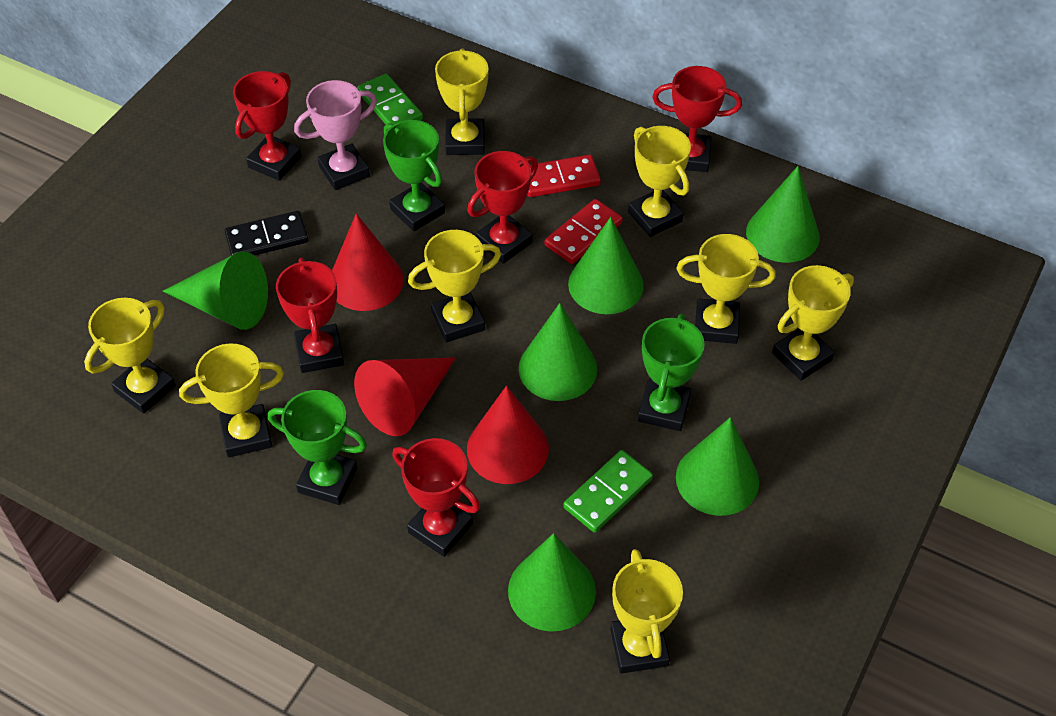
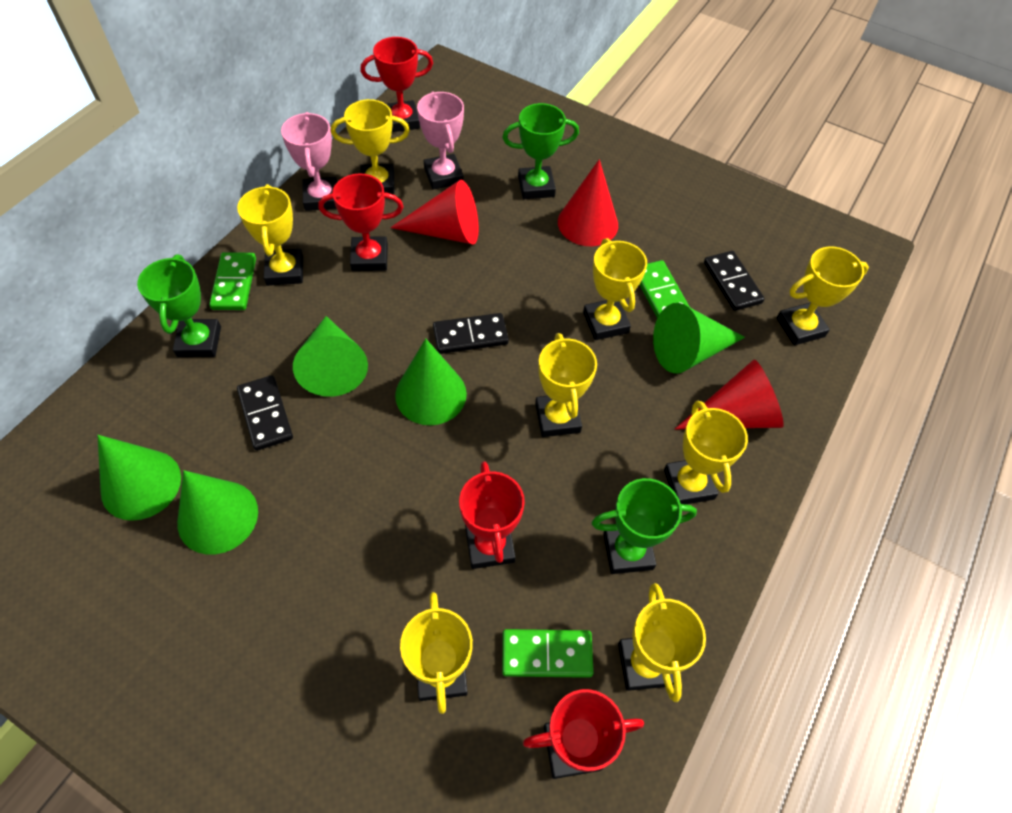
black domino: [225,211,308,256] = 1 -> [237,375,293,451] [433,313,509,354] [704,251,765,311] = 3
green cone: [163,251,268,330] [508,533,596,632] [518,303,597,401] [568,217,644,314] [676,417,759,516] [746,166,820,263] = 6 -> [97,435,181,521] [177,470,258,555] [293,316,368,397] [395,338,467,425] [653,303,745,374] = 5
green domino: [357,74,423,125] [564,450,653,533] = 2 -> [209,252,256,310] [502,629,594,678] [639,260,690,318] = 3
pink trophy: [294,80,377,190] = 1 -> [281,112,337,211] [417,92,464,190] = 2
red domino: [527,155,601,197] [545,199,623,264] = 2 -> none = 0
red trophy: [233,71,302,181] [276,258,344,373] [392,438,480,557] [467,151,538,264] [652,66,742,172] = 5 -> [318,174,403,271] [360,37,433,132] [459,461,525,569] [523,689,644,779] = 4

